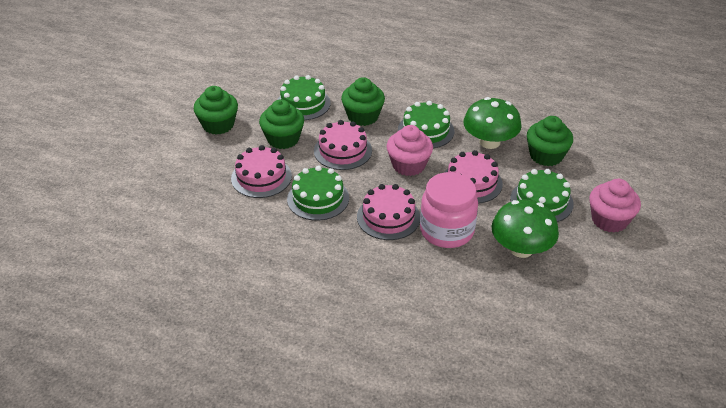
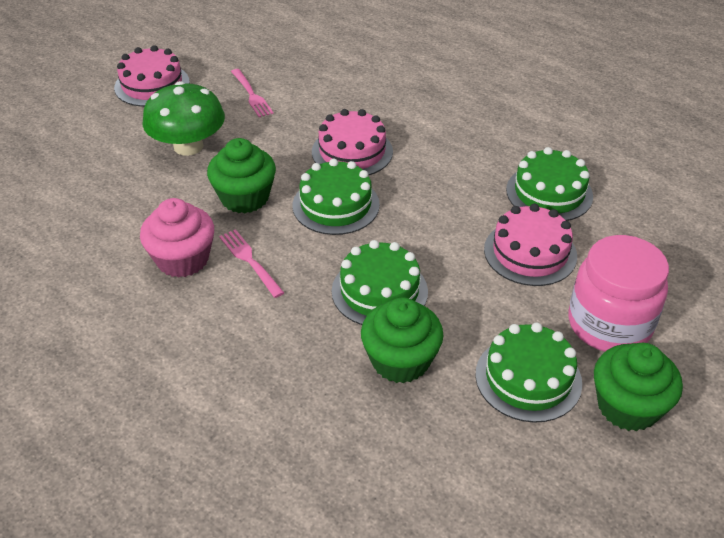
green cupcake: [194,86,238,135] [259,99,304,149] [341,77,385,126] [527,116,573,166] = 4 -> [207,138,276,213] [361,297,444,383] [594,343,683,431] = 3
green mushroom: [463,97,521,149] [491,200,559,258] = 2 -> [143,81,225,156] = 1
pink cake: [231,145,292,198] [314,120,372,170] [357,184,420,240] [445,150,503,203] = 4 -> [114,45,190,107] [312,109,393,175] [484,204,577,286] = 3
pink cupcake: [386,125,433,176] [589,179,641,233] = 2 -> [140,198,214,278] = 1
pink fork: none = 0 -> [219,229,284,298] [231,69,274,117] = 2

